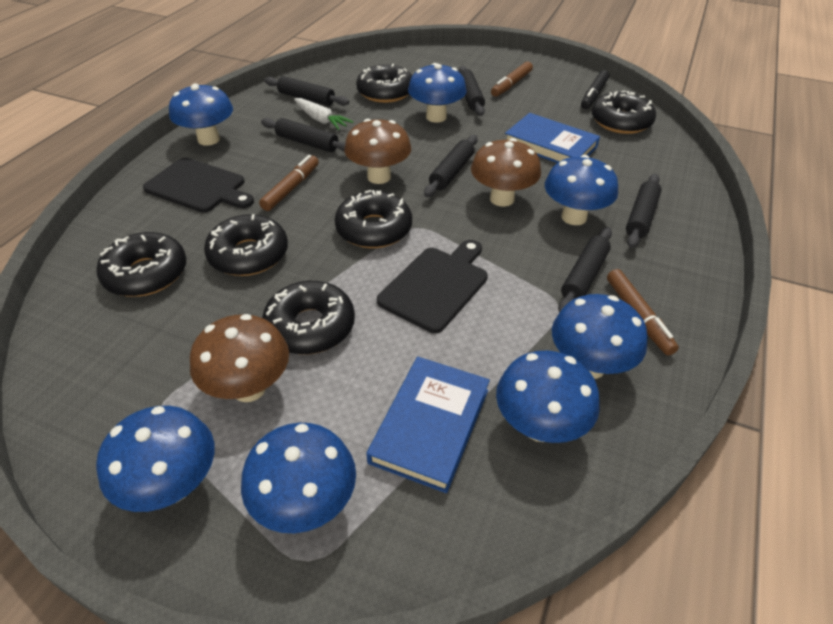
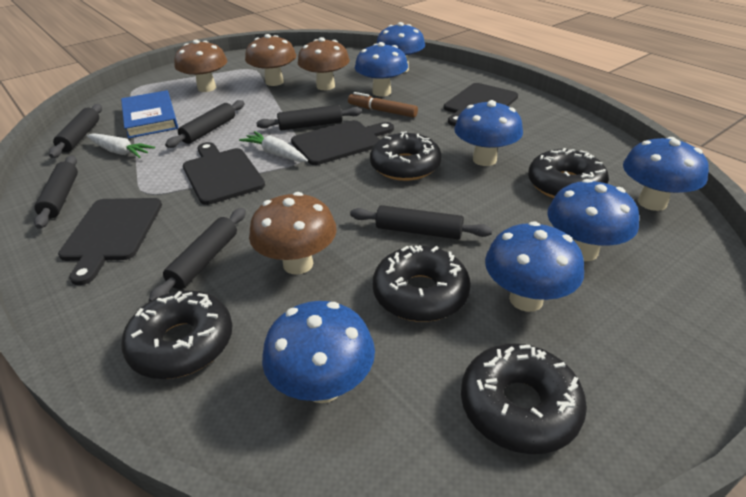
black cutting board: [143,158,254,213] [377,240,488,333] = 2 -> [58,198,162,285] [183,142,265,205] [291,120,394,165] [444,83,518,126] = 4
black donut: [96,232,186,297] [204,214,288,276] [262,281,355,354] [335,190,412,248] [356,64,412,103] [592,91,656,134] = 6 -> [122,290,233,379] [370,131,442,181] [373,245,471,322] [461,343,587,454] [528,148,609,198] = 5
black marker: [581,70,610,109] = 1 -> none = 0
blue book: [366,357,490,493] [505,113,600,163] = 2 -> [121,90,178,138] = 1
brown marker: [259,155,319,211] [491,61,533,97] [607,269,679,355] = 3 -> [348,92,418,118] = 1
brown mushroom: [190,314,289,402] [344,119,411,184] [471,138,541,207] = 3 -> [174,40,227,92] [245,34,296,86] [249,192,337,275] [298,37,350,90] = 4
white carrot: [294,98,354,130] = 1 -> [87,133,155,158] [239,131,308,162] = 2

